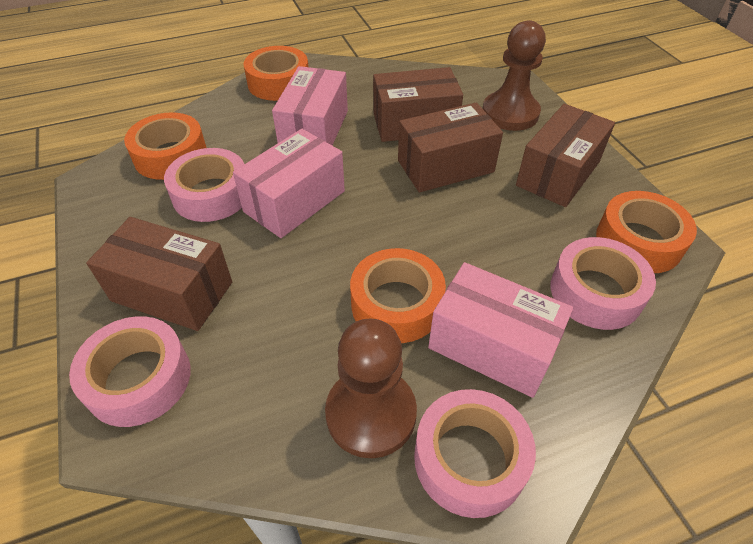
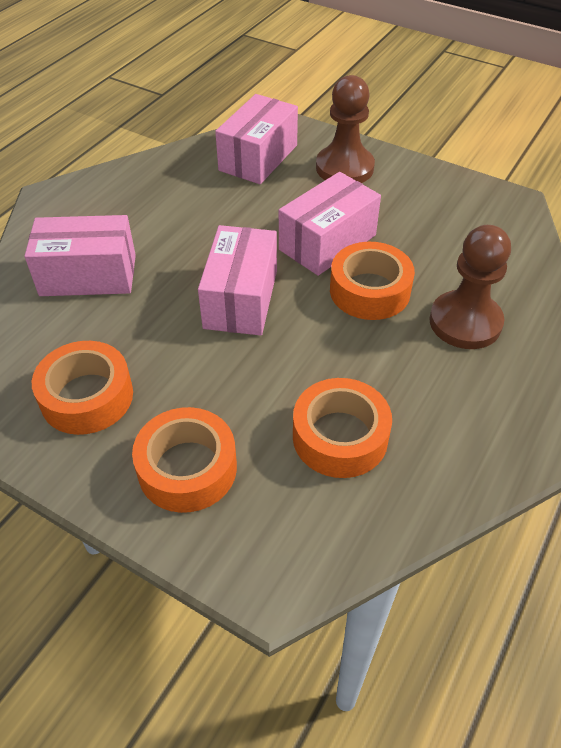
brown box: [86,217,232,331] [373,67,463,142] [398,103,503,192] [516,104,615,207] = 4 -> none = 0
pink box: [233,129,345,238] [272,66,348,145] [428,262,573,398] = 3 -> [25,215,136,296] [198,225,277,336] [215,94,298,184] [279,172,381,276] = 4
pink tape: [69,316,191,427] [164,148,244,222] [414,389,536,518] [551,237,656,330] = 4 -> none = 0

